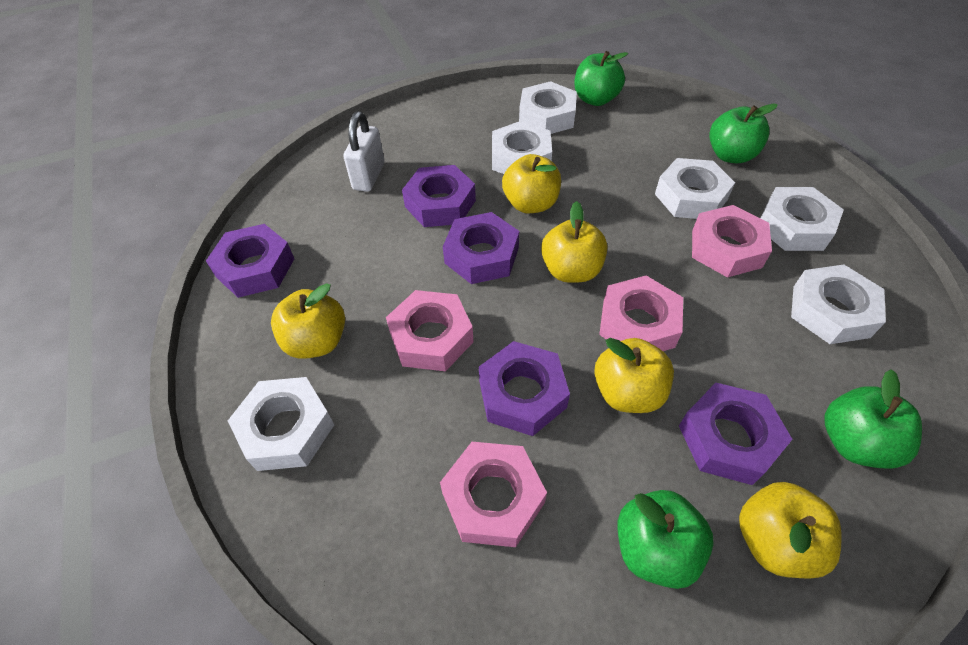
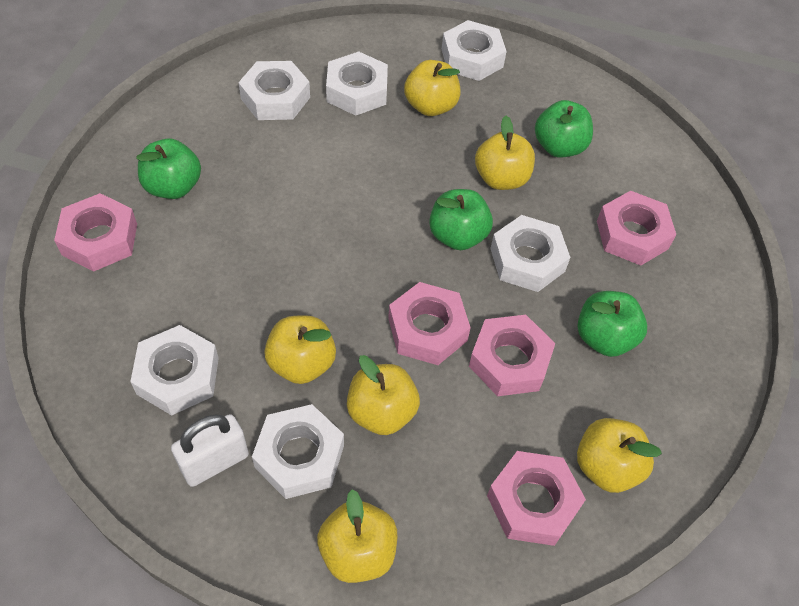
pink nut: [386,290,474,371] [440,442,547,547] [599,276,683,351] [692,205,772,278] = 4 -> [54,193,137,272] [388,282,471,365] [469,315,555,396] [487,451,586,546] [597,191,676,265] = 5
purple nut: [206,224,294,298] [402,165,476,227] [443,212,519,284] [479,341,570,436] [679,383,793,485] = 5 -> none = 0
yellow apple: [271,283,345,359] [502,154,561,213] [541,201,607,283] [594,338,674,413] [739,482,841,579] = 5 -> [264,315,336,384] [317,489,397,583] [347,355,420,435] [404,60,460,116] [475,116,535,190] [577,418,662,493] = 6

